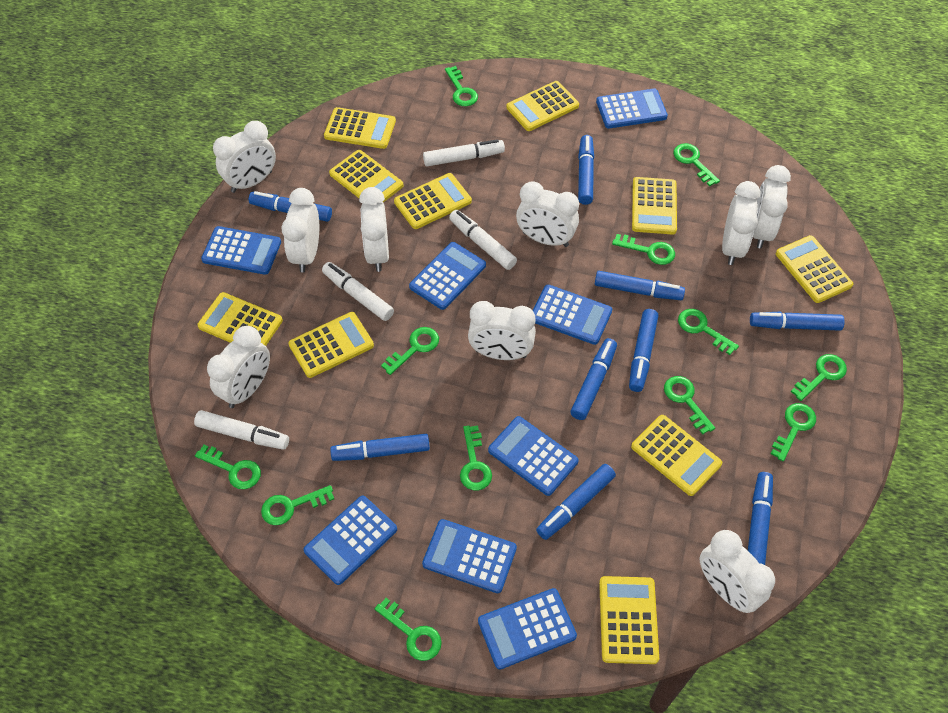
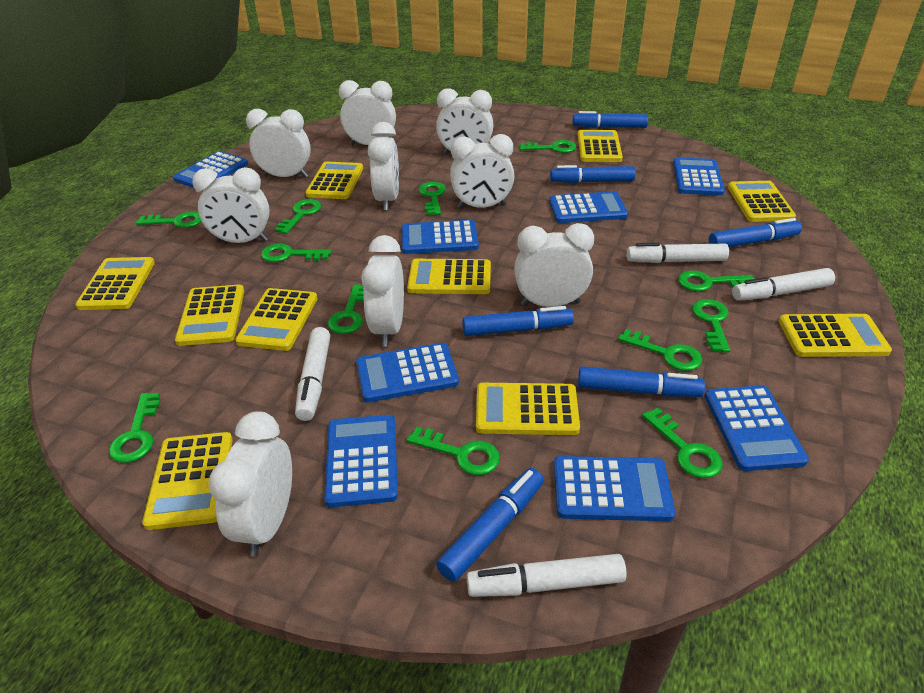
blue marker: [249,191,332,222] [330,434,430,461] [536,464,616,540] [570,338,617,420] [578,135,594,205] [595,271,685,300] [629,309,658,392] [748,472,773,565] [750,312,845,331] = 9 -> [436,468,544,582] [462,306,574,336] [550,165,636,183] [573,111,648,128] [578,366,705,397] [709,218,802,247] = 6

